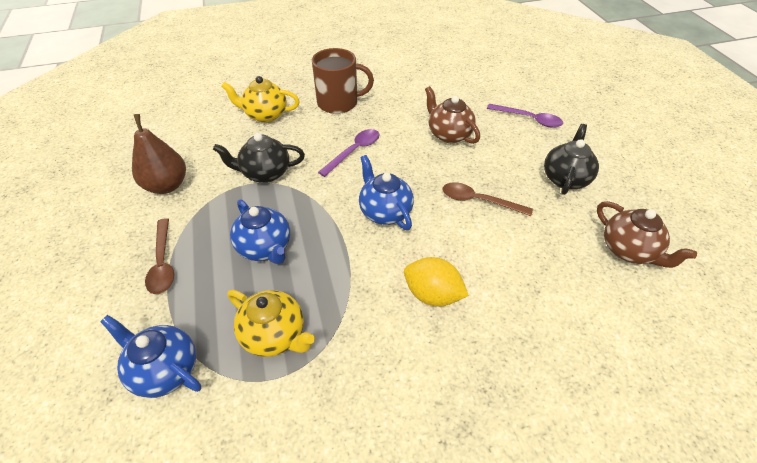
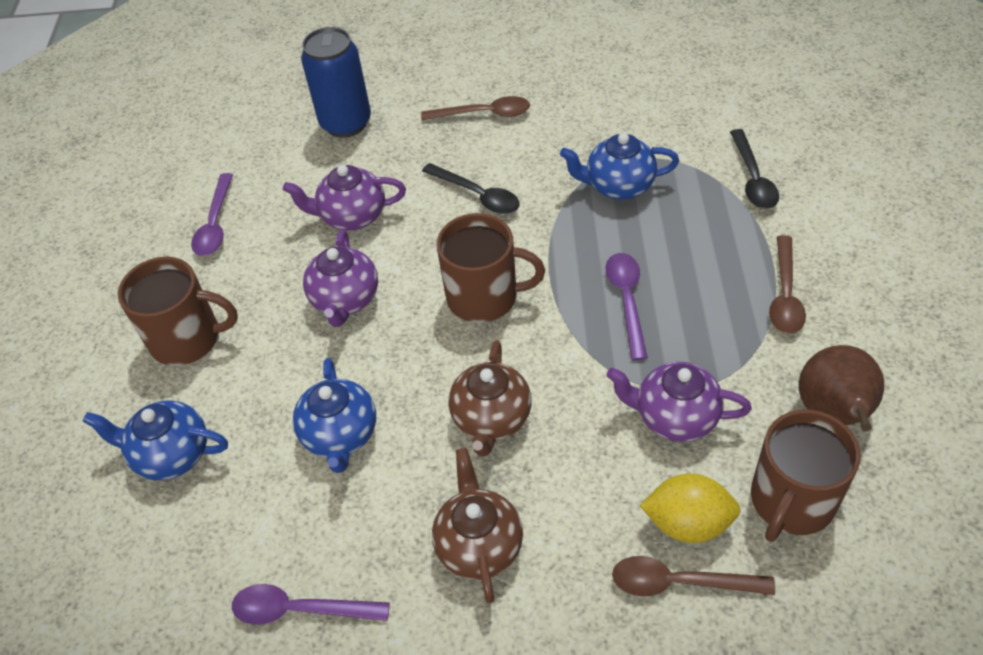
black spoon: none = 0 -> [422,163,520,214] [730,129,779,209] = 2
black teapot: [213,133,305,183] [544,124,599,195] = 2 -> none = 0
blue can: none = 0 -> [301,27,371,138] = 1
brown mug: [312,48,374,114] = 1 -> [118,257,238,366] [437,213,545,323] [751,409,861,542] = 3
brown spoon: [145,218,174,294] [443,182,533,216] = 2 -> [421,96,530,120] [612,556,775,596] [769,235,806,334] = 3
purple spoon: [318,129,380,177] [487,104,563,128] = 2 -> [191,173,233,256] [232,584,390,625] [606,253,648,360] = 3
purple teapot: none = 0 -> [283,165,406,231] [303,230,378,327] [606,362,752,442] = 3
yellow teapot: [221,76,300,123] [227,290,315,357] = 2 -> none = 0

